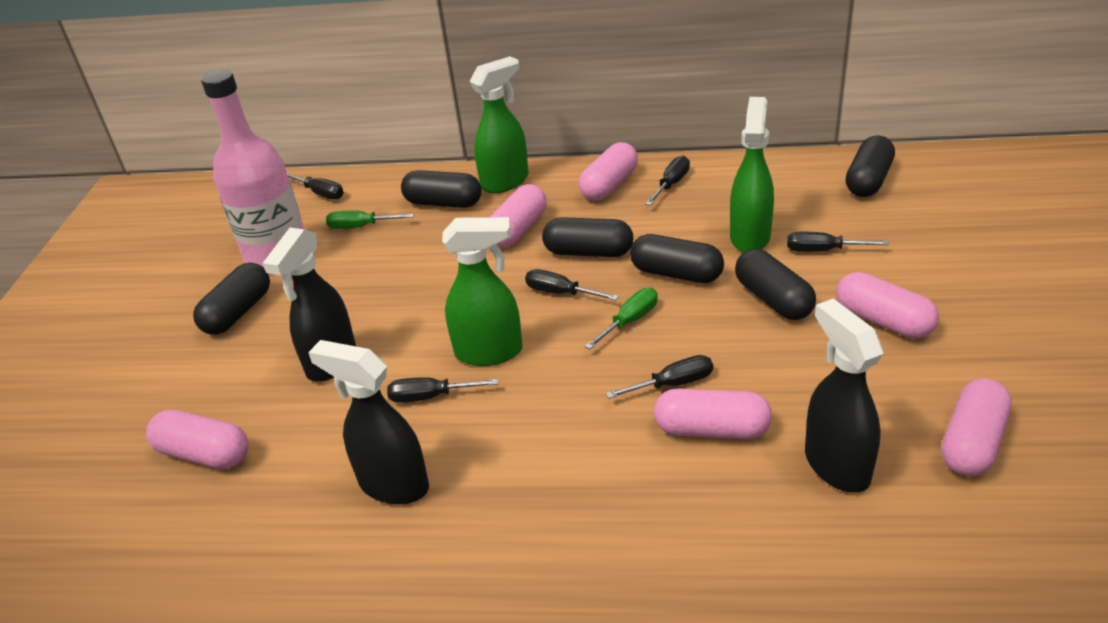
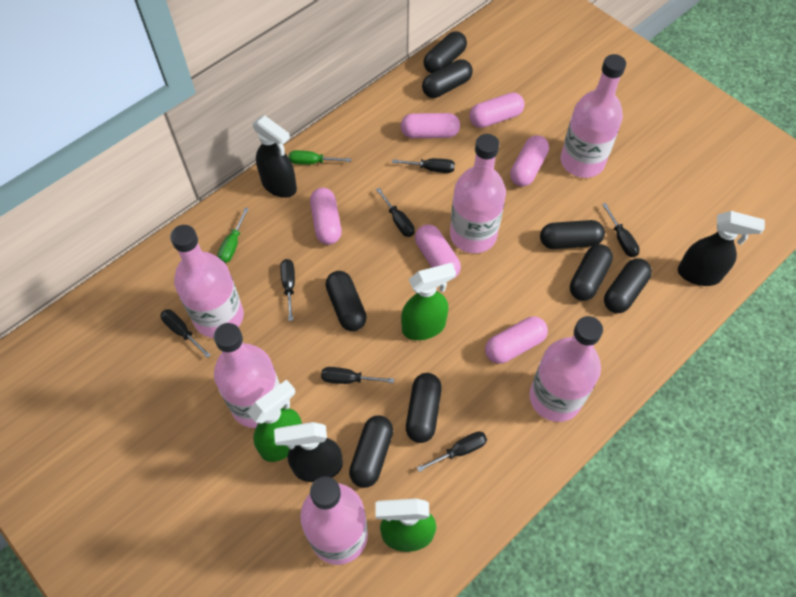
black capsule: [193,263,270,335] [401,170,482,208] [542,217,633,257] [630,234,724,283] [735,249,816,320] [846,136,895,197] = 6 -> [326,271,367,331] [349,415,393,488] [406,373,442,443] [422,59,473,98] [423,31,467,73] [540,220,605,249] [570,244,613,301] [604,258,652,313] = 8
black screwdriver: [287,173,344,199] [387,377,498,403] [525,269,619,300] [606,355,713,399] [645,156,690,205] [787,232,889,252] = 6 -> [160,309,211,358] [280,259,295,321] [321,367,394,384] [376,188,415,237] [392,158,455,173] [417,431,487,472] [602,203,640,257] = 7
pink bottle: [201,70,304,268] = 1 -> [170,225,244,338] [214,323,283,428] [300,477,368,565] [450,134,506,253] [529,316,603,422] [561,54,626,178] = 6

